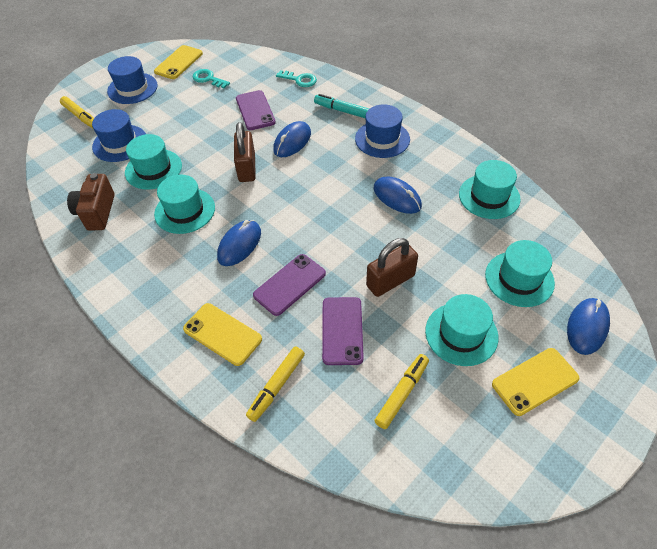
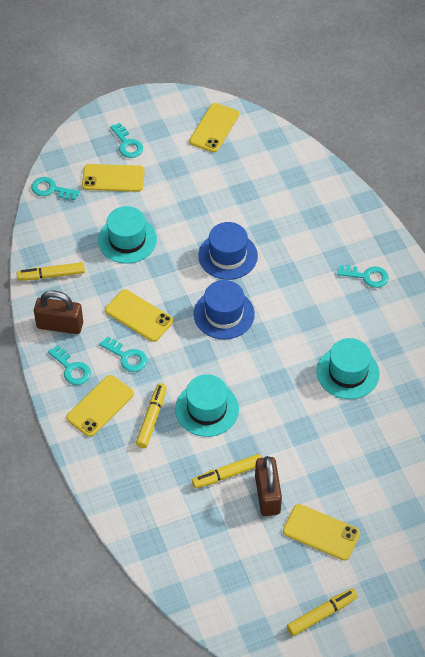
blue hat: [92,109,146,162] [107,56,158,104] [355,104,410,158] = 3 -> [194,280,255,339] [198,222,258,280] = 2
blue mouse: [217,220,261,266] [273,121,311,157] [373,177,422,214] [567,298,610,355] = 4 -> none = 0
brown camera: [67,173,115,231] = 1 -> none = 0
purple phone: [236,90,276,130] [253,254,326,316] [322,297,364,365] = 3 -> none = 0
turquoise hat: [125,134,182,190] [154,175,215,234] [425,294,499,366] [459,160,521,219] [485,240,555,307] = 5 -> [98,206,157,264] [175,374,239,437] [317,338,380,399] = 3
turquoise key: [193,69,230,88] [276,70,317,87] = 2 -> [31,177,79,200] [48,345,91,385] [99,337,147,372] [110,123,143,158] [337,265,389,288] = 5
turquoise marker: [314,94,369,118] = 1 -> none = 0
yellow marker: [60,96,94,128] [246,346,305,422] [374,354,429,429] = 3 -> [17,262,85,281] [136,383,167,448] [192,454,262,489] [287,588,358,636] = 4
yellow phone: [154,45,203,79] [183,303,262,366] [492,348,579,416] = 3 -> [66,375,134,437] [82,164,145,192] [105,289,173,342] [189,103,239,152] [283,504,360,561] = 5

